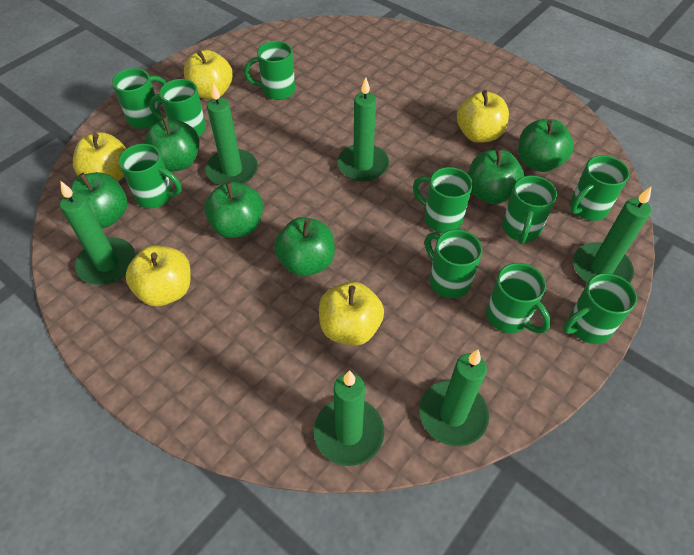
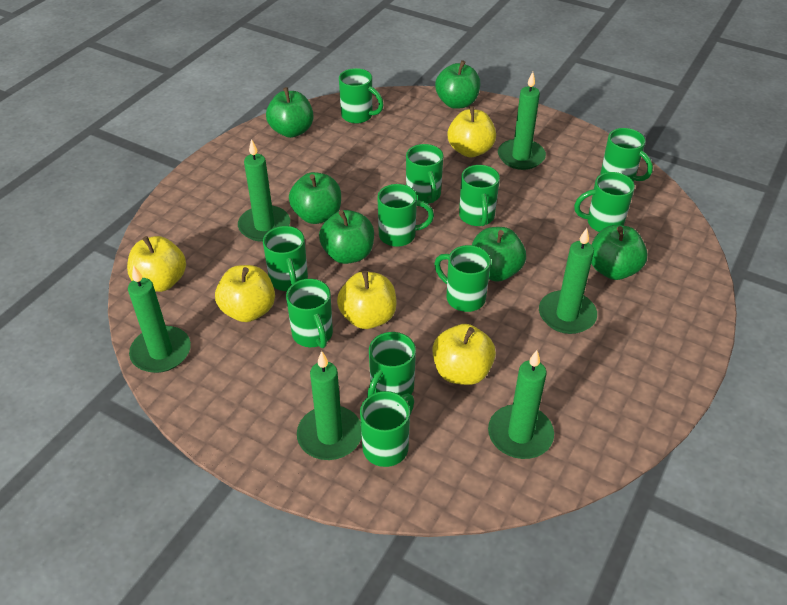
green mug: [112,68,166,129] [119,144,182,208] [149,79,206,136] [244,41,295,100] [413,167,473,233] [425,229,482,298] [486,263,551,333] [502,175,557,244] [563,273,637,344] [570,155,629,221] = 10 -> [263,226,308,291] [286,279,333,348] [339,68,384,123] [360,391,414,467] [367,332,416,397] [377,184,434,247] [406,144,443,204] [434,245,491,312] [459,165,500,226] [574,172,635,232] [600,128,653,182] = 11

